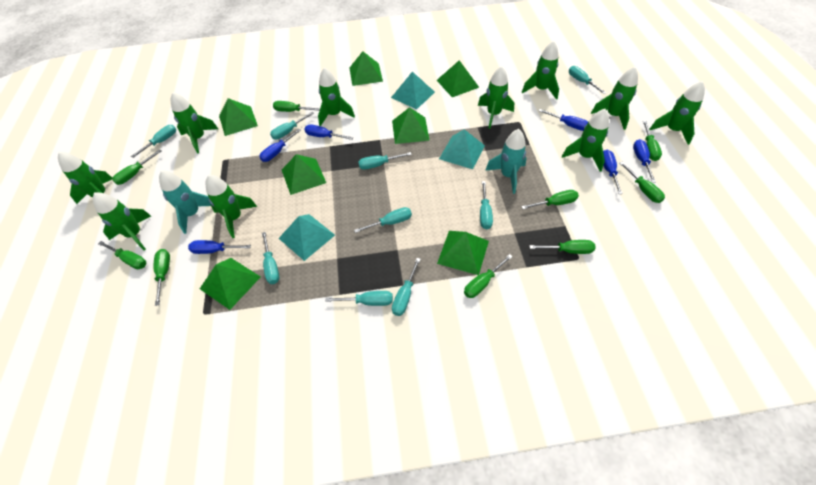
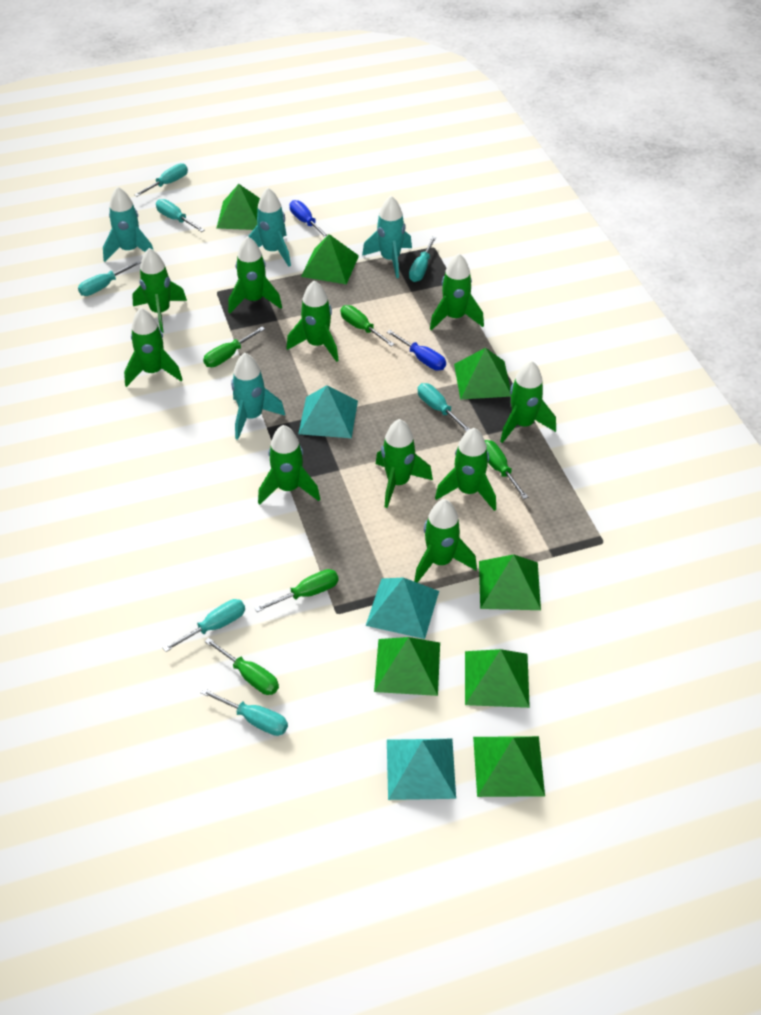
blue screwdriver: [188,240,251,254] [259,129,301,162] [304,125,353,140] [539,109,588,131] [603,150,623,194] [633,139,656,183] = 6 -> [289,200,327,238] [387,330,446,370] = 2
green screwdriver: [98,241,146,269] [112,150,161,185] [153,249,170,306] [273,101,320,112] [464,254,513,298] [521,190,579,209] [529,240,595,254] [619,162,665,203] [643,121,662,161] = 9 -> [203,327,265,367] [205,638,279,695] [255,569,338,612] [341,305,395,347] [485,440,528,499] = 5
turquoise rocket: [159,170,211,234] [485,129,526,194] = 2 -> [103,186,153,262] [231,353,285,440] [248,188,291,267] [362,196,412,278] = 4
turquoise screwdriver: [131,125,176,158] [262,232,279,284] [270,112,314,140] [325,291,393,306] [354,207,412,233] [358,152,412,170] [392,258,421,316] [480,181,493,229] [569,66,606,94] = 9 -> [78,260,141,296] [134,163,188,196] [156,199,205,232] [163,599,245,652] [201,688,288,736] [409,236,436,282] [418,383,470,432] = 7

